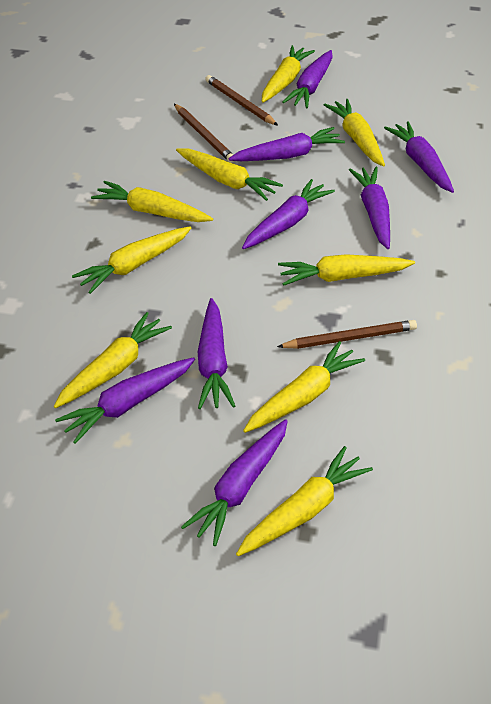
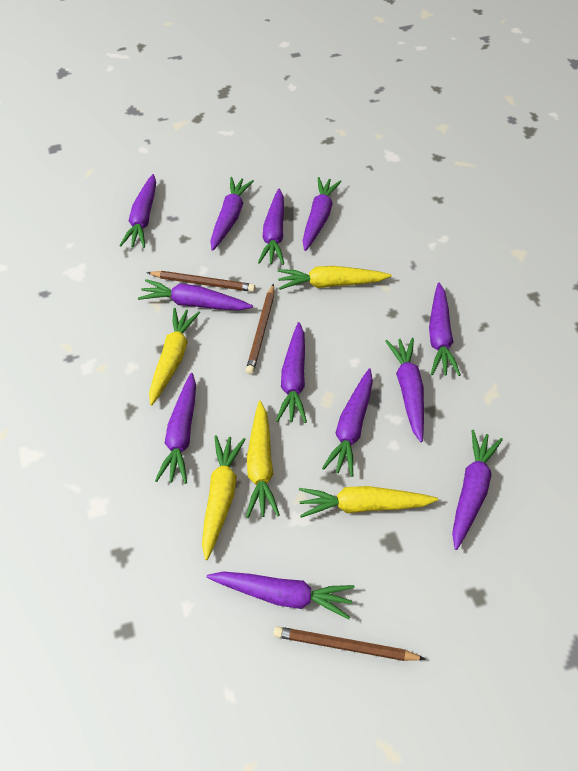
purple carrot: [55,357,195,444] [181,419,288,546] [198,298,235,409] [228,127,345,161] [242,179,335,249] [283,50,333,108] [349,167,390,249] [384,121,454,193] = 8 -> [119,174,156,248] [138,279,253,310] [155,373,196,484] [207,571,355,619] [210,177,254,251] [258,188,284,265] [276,322,307,423] [303,177,342,251] [322,368,373,477] [385,338,424,442] [429,283,461,376] [452,430,503,550] = 12
yellow carrot: [54,312,172,408] [72,226,191,294] [91,181,213,222] [176,148,283,201] [236,446,373,556] [243,341,365,433] [262,45,315,103] [278,254,415,286] [324,99,385,167] = 9 -> [149,308,200,405] [202,435,245,560] [246,401,280,518] [278,266,392,290] [299,486,438,518] = 5

